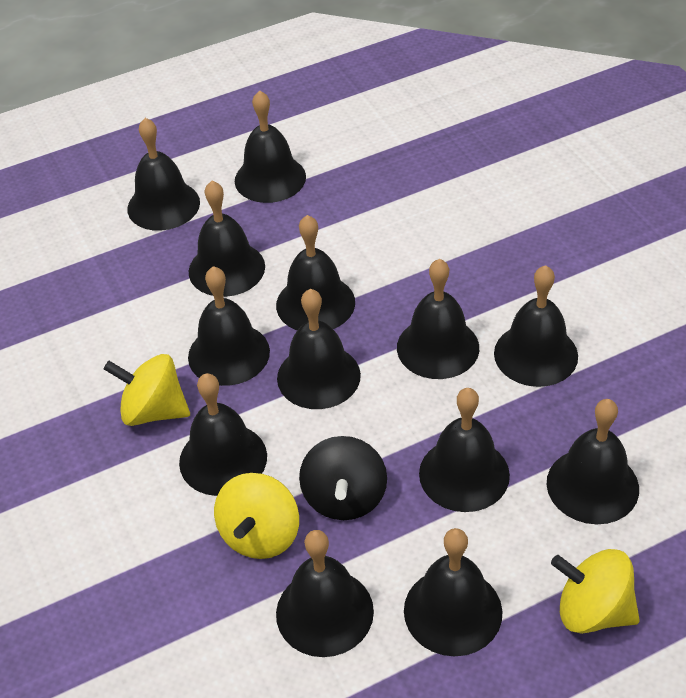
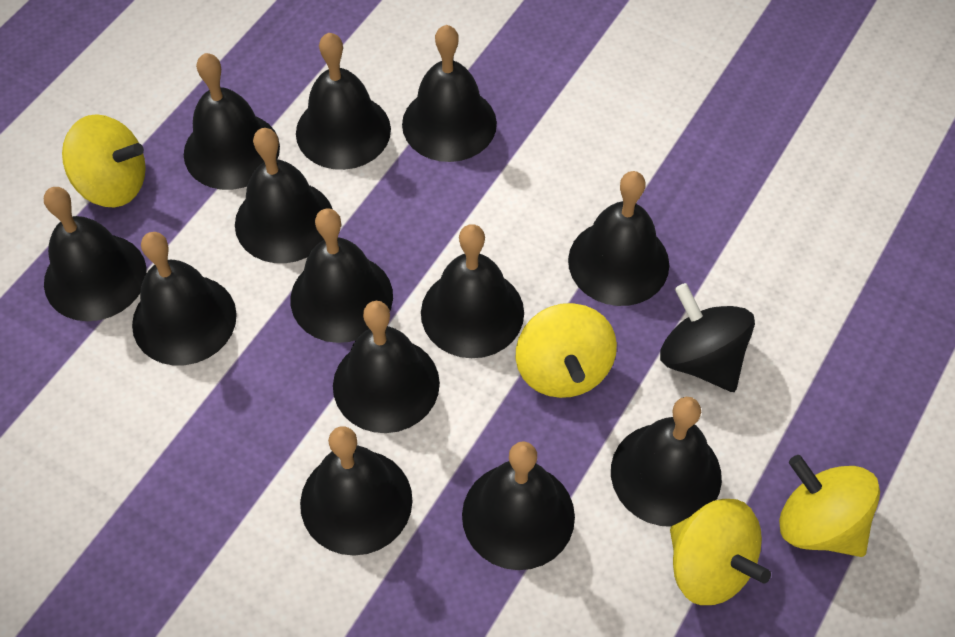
yellow spinning top: [104,354,190,426] [214,473,299,559] [551,549,640,634] = 3 -> [62,114,146,207] [516,303,617,398] [670,499,771,605] [779,455,880,557] = 4

